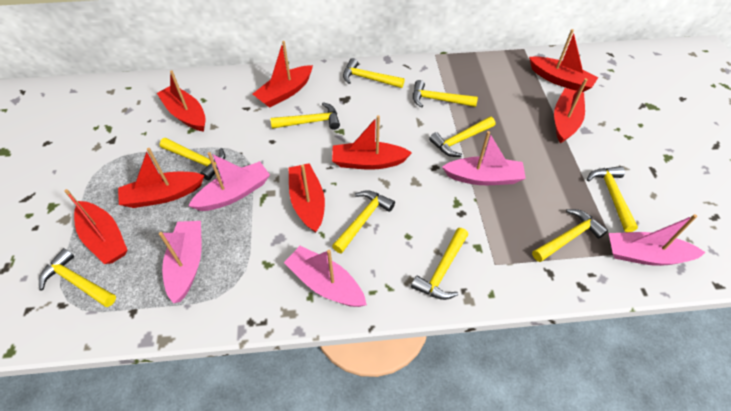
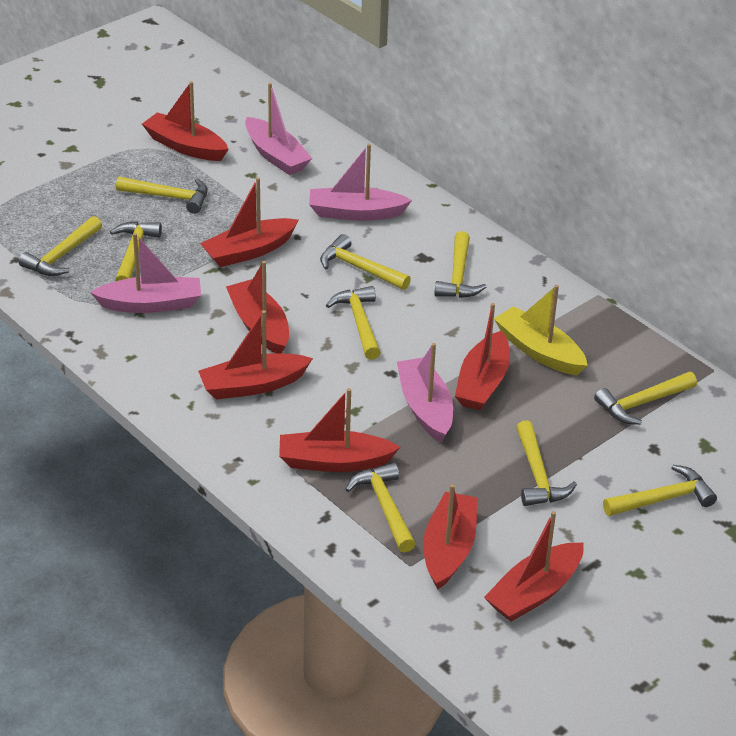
pink boat: [159,221,201,303] [188,152,270,211] [284,246,367,307] [442,131,526,185] [609,214,706,266] = 5 -> [90,233,201,313] [245,83,312,175] [309,144,412,221] [397,343,453,442] = 4
yellow boat: none = 0 -> [494,285,588,375] = 1

